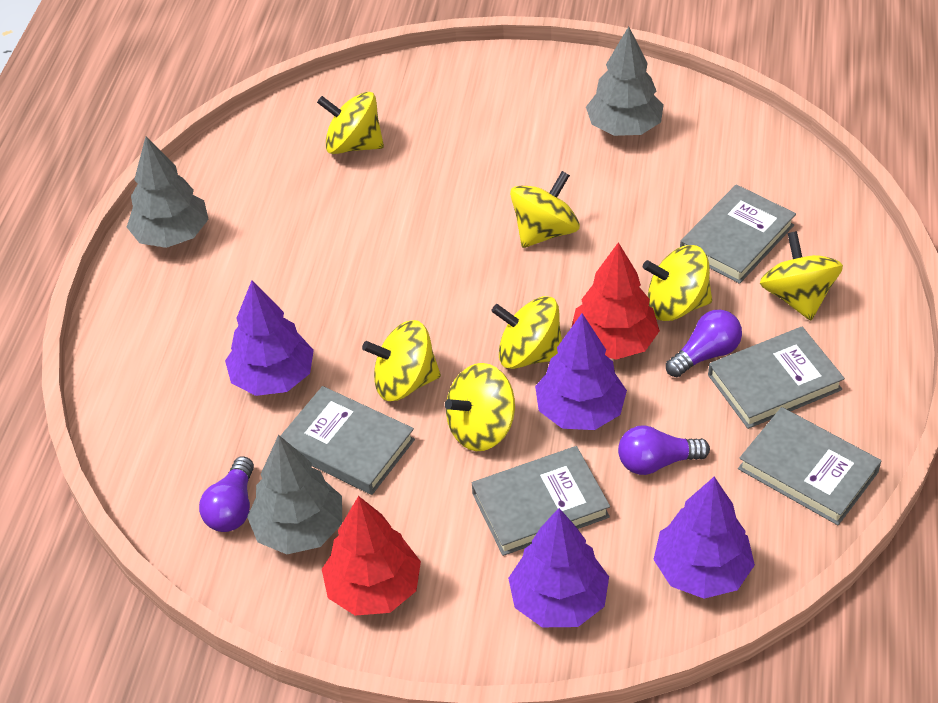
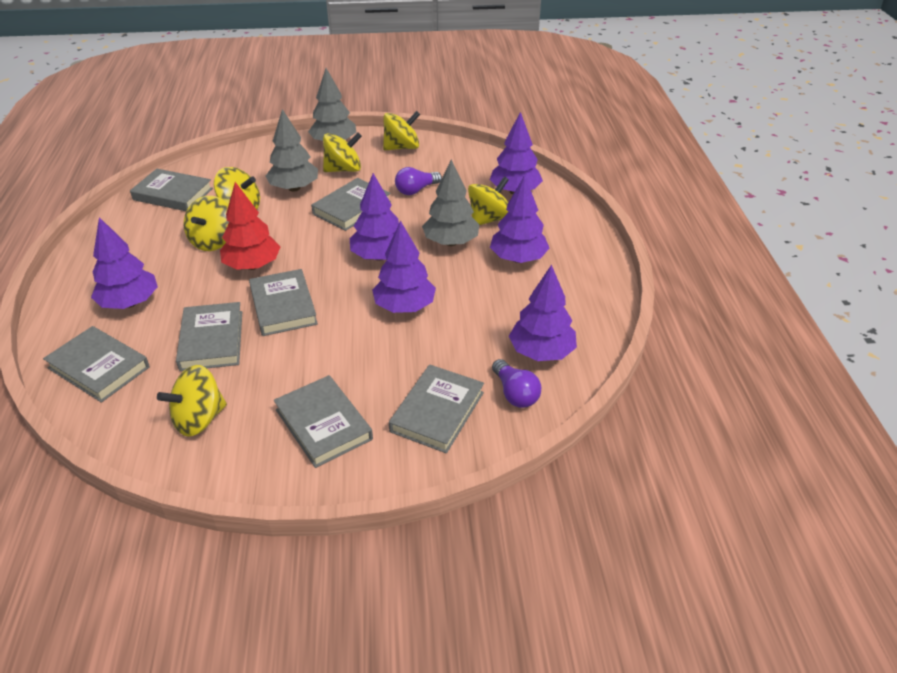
grey book: [281,386,415,495] [472,446,610,556] [680,184,796,284] [708,327,845,429] [738,407,881,525] = 5 -> [43,326,150,403] [130,169,213,211] [176,302,242,371] [249,269,318,336] [274,375,373,468] [311,178,391,231] [389,365,484,453] = 7
purple light bulb: [199,456,254,532] [618,425,710,475] [666,310,742,377] = 3 -> [395,167,442,195] [492,359,541,408] = 2
purple tree: [225,280,314,396] [508,508,609,627] [535,313,627,430] [653,477,755,599] = 4 -> [91,217,158,309] [350,173,399,261] [372,221,436,313] [490,112,543,194] [490,175,549,263] [509,265,577,361] = 6
red tree: [322,496,421,616] [572,242,660,360] = 2 -> [220,182,280,270] = 1
yellow spinning top: [317,92,384,154] [362,320,441,401] [445,363,515,451] [491,296,562,369] [510,171,580,248] [643,245,712,321] [760,231,843,320] = 7 -> [157,365,227,437] [183,196,229,251] [214,167,260,209] [323,132,362,172] [383,111,420,151] [468,177,509,225] = 6

